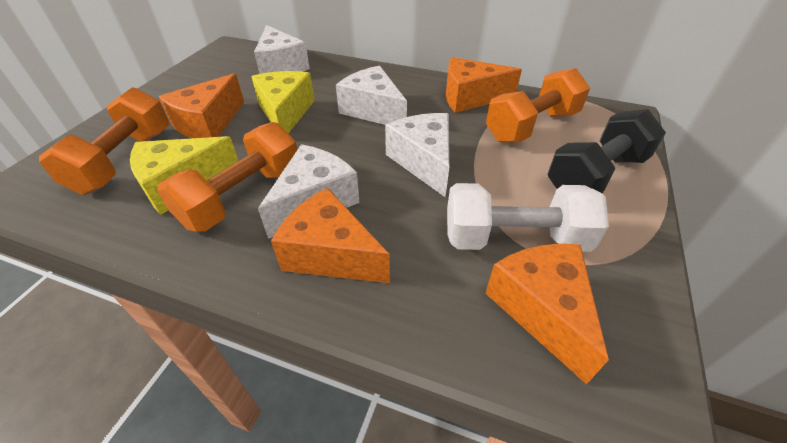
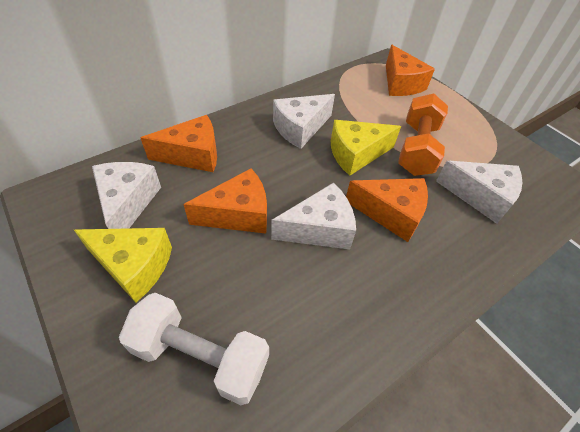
black dumbbell: [548,109,666,193] = 1 -> none = 0
orange dumbbell: [39,87,169,195] [157,122,297,231] [486,68,590,142] = 3 -> [398,93,448,176] = 1

